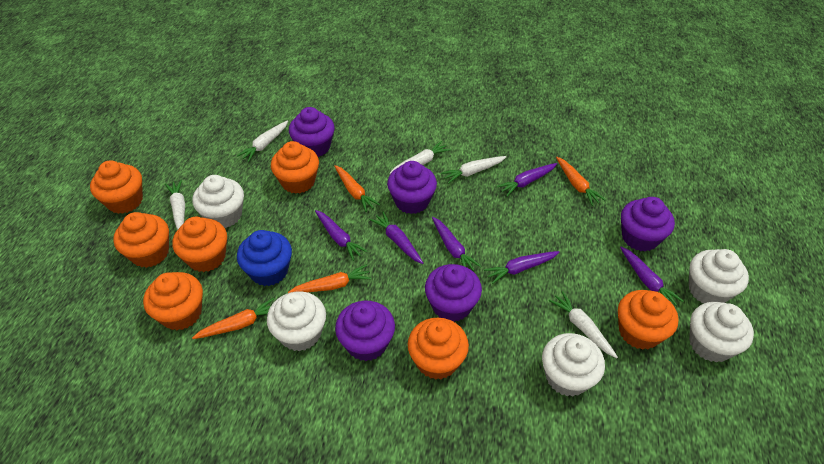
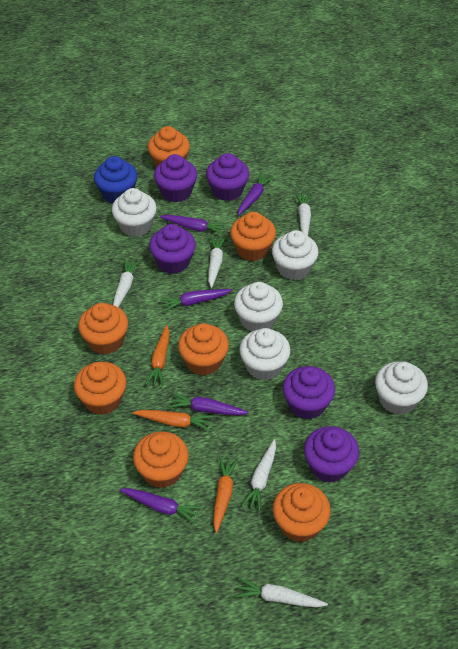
orange carrot: [192,298,274,339] [288,265,372,293] [335,165,380,212] [556,157,606,206] = 4 -> [133,410,213,431] [146,325,169,386] [213,457,238,533] = 3
purple carrot: [315,210,368,261] [369,212,423,264] [432,217,481,271] [484,251,559,284] [496,163,557,197] [620,246,683,305] = 6 -> [119,488,202,524] [160,215,227,235] [160,289,232,312] [168,393,248,415] [238,173,274,216] = 5

